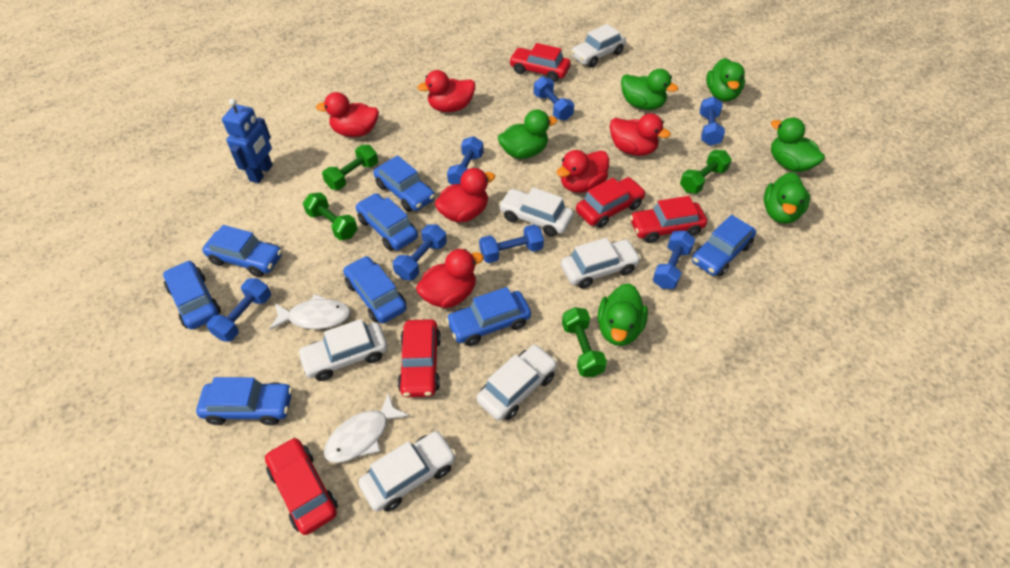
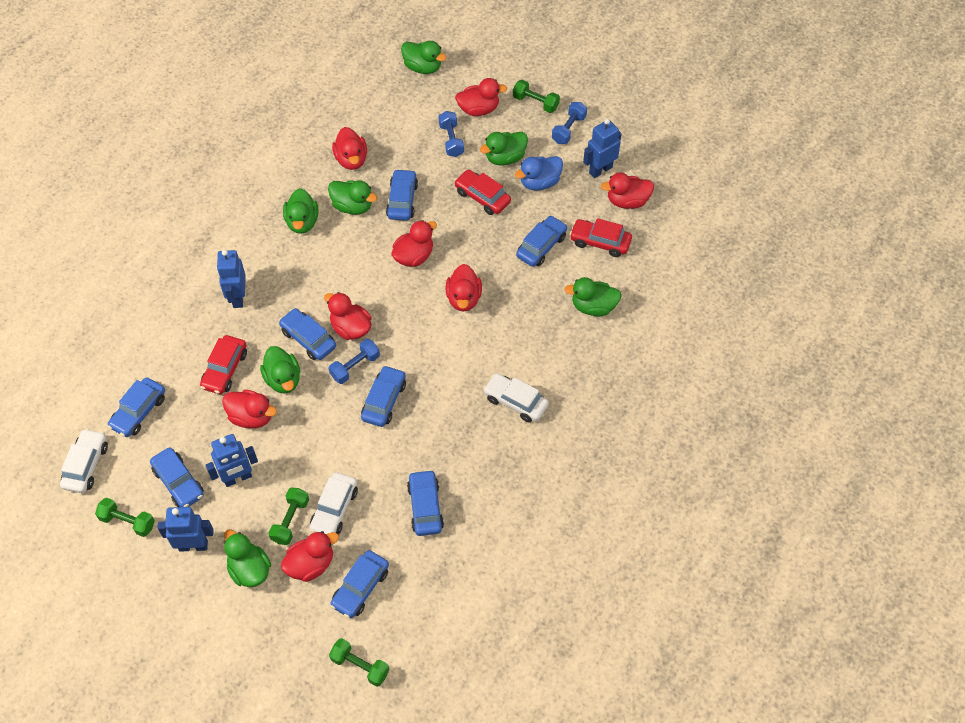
blue duck: none = 0 -> [515,156,563,191] = 1
blue dumbbell: [207,278,271,342] [393,224,447,281] [447,136,484,185] [479,224,544,263] [534,76,574,121] [653,231,695,289] [700,97,725,146] = 7 -> [329,339,380,384] [439,111,464,157] [552,102,587,144] = 3
blue robot: [222,99,273,183] = 1 -> [158,507,214,552] [205,434,258,487] [217,250,246,308] [583,119,622,178] = 4
green duck: [498,109,557,159] [597,283,648,346] [621,69,678,110] [706,58,745,101] [764,172,810,224] [771,117,825,172] = 6 -> [224,529,271,587] [260,346,300,394] [283,188,318,234] [328,180,377,215] [401,41,447,74] [480,132,528,166] [564,277,622,316] = 7
red car: [265,437,338,535] [398,319,441,397] [509,43,571,82] [576,177,646,228] [630,196,707,243] = 5 -> [200,335,247,394] [454,169,511,215] [569,218,632,257] = 3
red duck: [316,92,379,137] [416,249,484,308] [417,70,475,112] [435,168,495,223] [556,150,609,193] [610,113,671,156] = 6 -> [222,390,277,428] [281,531,339,582] [324,292,372,340] [332,127,367,170] [391,220,437,267] [446,264,482,312] [455,78,507,116] [601,173,654,209] = 8
white car: [297,319,388,381] [358,431,457,512] [477,344,558,421] [499,187,574,237] [561,238,641,289] [571,24,626,67] = 6 -> [60,428,108,493] [310,472,358,535] [483,373,549,422] = 3
white fish: [270,294,351,330] [324,392,409,463] = 2 -> none = 0

